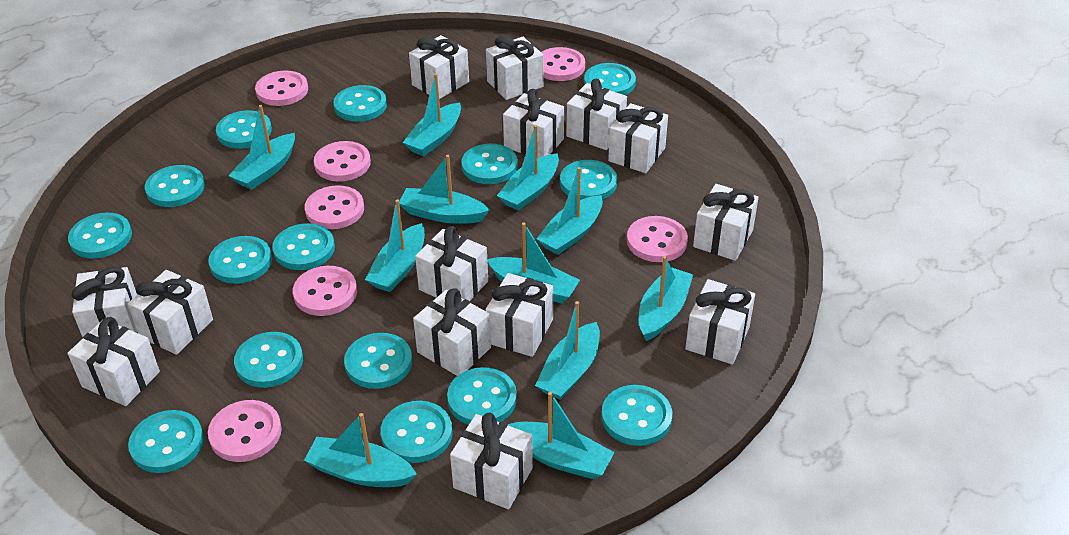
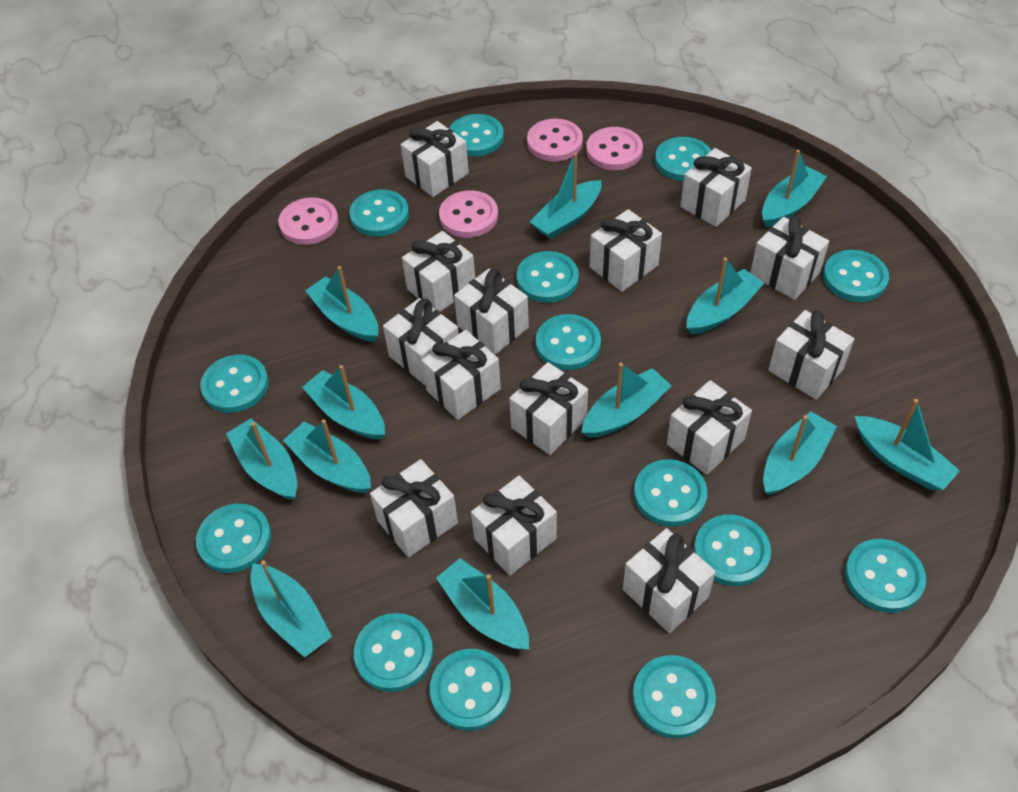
pink button: [208,400,282,462] [255,71,308,106] [293,266,357,316] [305,185,364,229] [314,141,371,182] [541,47,585,81] [627,216,688,262] = 7 -> [278,197,338,245] [439,190,498,238] [527,119,583,162] [586,127,643,170] = 4
turquoise boat: [228,105,295,190] [304,413,417,487] [365,199,425,292] [399,155,490,224] [403,74,461,156] [487,222,580,303] [497,125,559,211] [508,392,615,479] [535,301,600,400] [536,167,603,255] [639,256,693,341] = 11 -> [226,419,297,500] [250,560,332,658] [283,419,371,493] [302,365,385,440] [305,266,378,342] [436,558,529,650] [530,153,601,239] [582,363,672,438] [687,258,764,334] [762,150,827,227] [763,411,837,495] [855,399,960,490] = 12
turquoise button: [68,213,132,259] [128,410,204,473] [145,165,205,207] [208,236,272,284] [216,110,272,149] [234,332,303,388] [272,223,335,270] [333,85,387,122] [344,333,412,389] [381,401,452,463] [447,367,517,425] [461,144,518,184] [560,160,617,200] [584,63,636,95] [601,385,672,446] = 15 -> [196,504,271,573] [200,355,269,413] [349,190,409,237] [354,613,433,692] [430,649,511,731] [449,114,504,156] [517,251,579,303] [536,314,601,370] [633,655,716,739] [634,459,707,527] [655,137,711,181] [694,515,771,586] [823,250,889,302] [845,539,926,613] = 14

